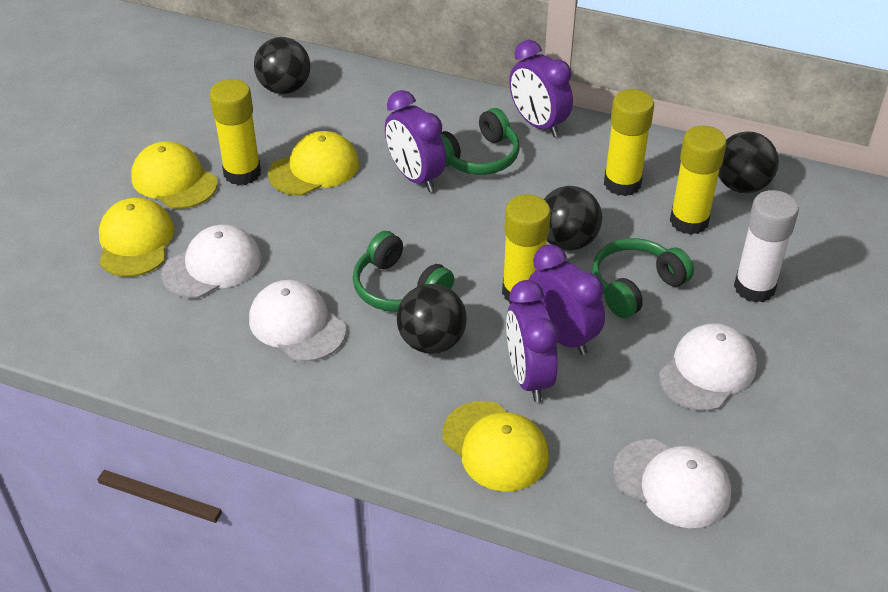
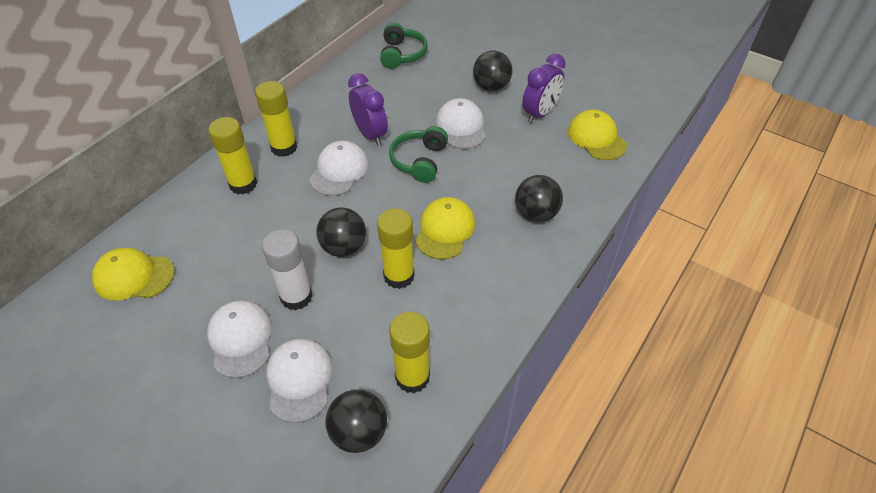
green headphones: [353,231,454,312] [441,108,520,175] [592,238,694,318] = 3 -> [380,23,428,69] [389,126,448,183] = 2
purple clock: [385,90,446,192] [506,280,558,402] [509,40,573,137] [529,244,605,355] = 4 -> [348,73,388,146] [522,54,566,123] = 2
yellow cap: [99,198,174,277] [131,141,218,209] [268,131,359,195] [442,401,549,492] = 4 -> [92,248,174,300] [415,197,475,259] [568,110,627,160] = 3

